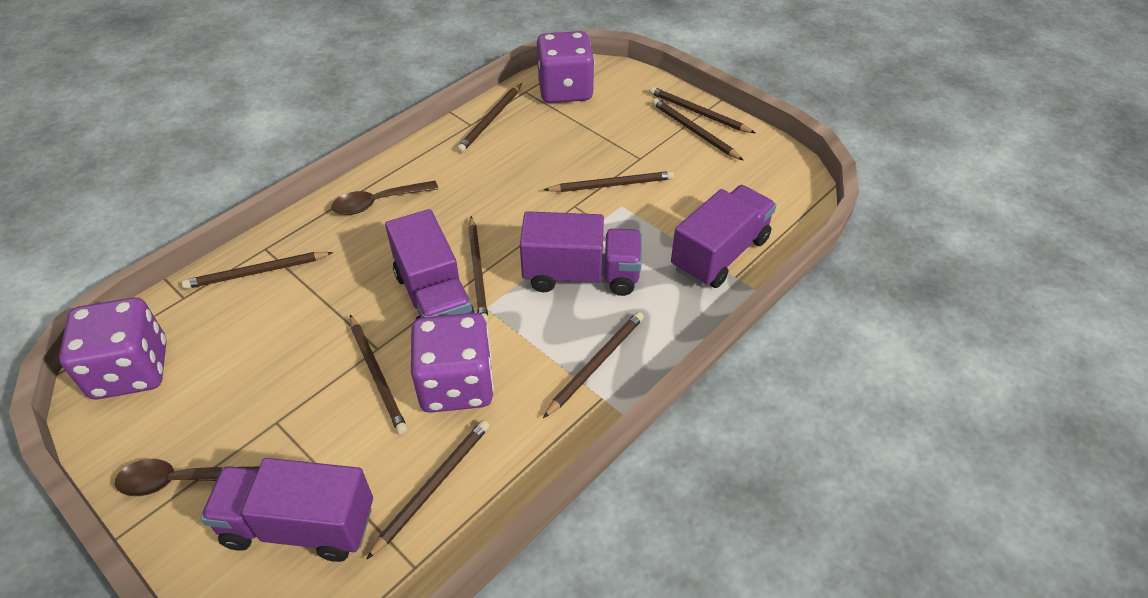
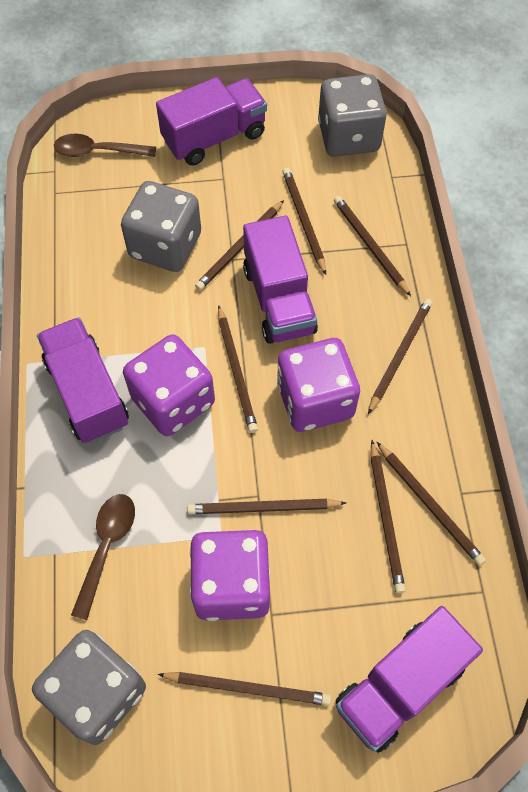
grey dice: none = 0 -> [32,630,146,745] [121,181,201,272] [318,74,387,157] = 3

